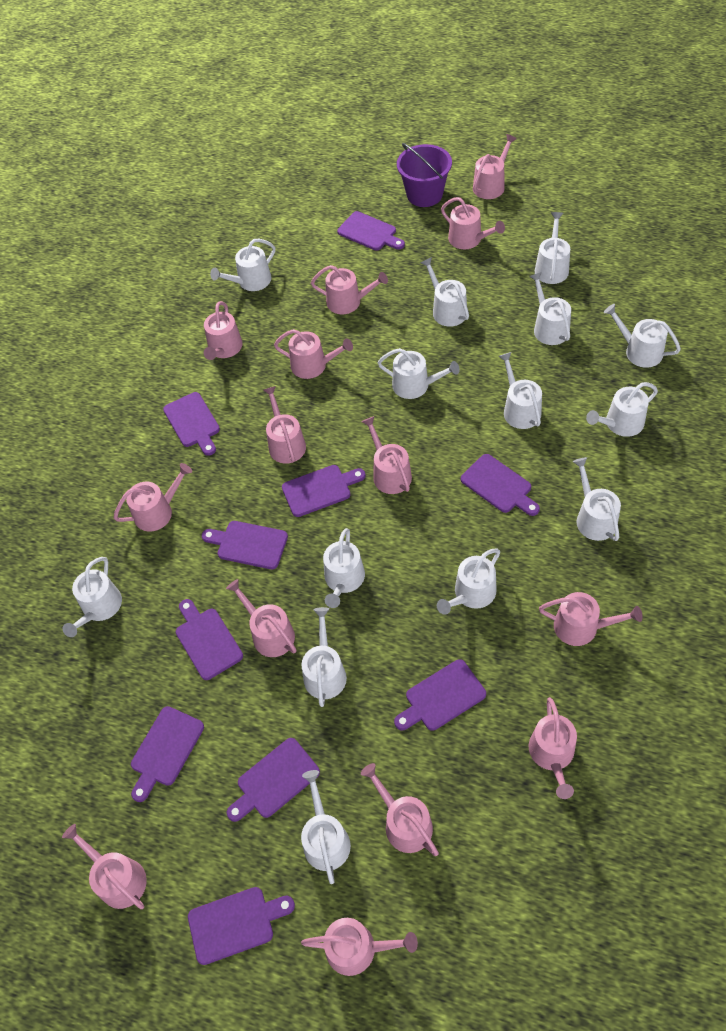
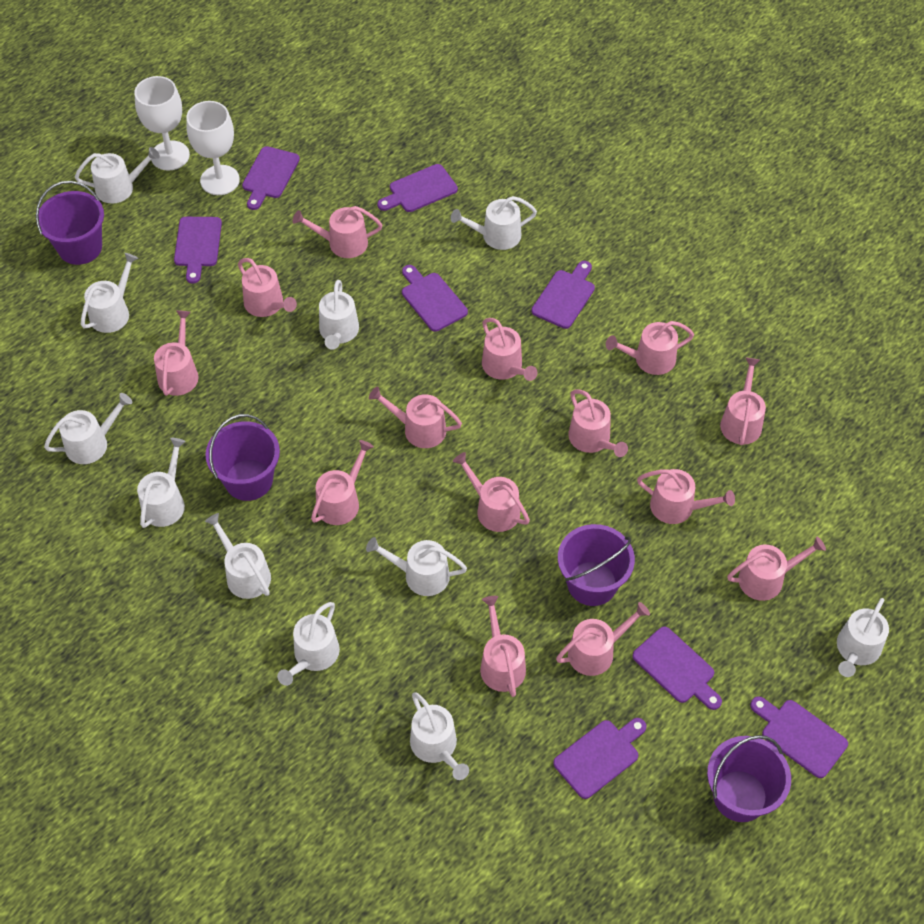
purple bucket: [397,143,452,207] = 1 -> [36,181,104,265] [205,414,280,501] [558,524,635,606] [707,735,791,822] = 4
purple cutting board: [131,706,204,802] [163,392,220,456] [176,599,243,680] [188,887,295,965] [202,521,288,570] [227,738,320,822] [282,465,366,517] [337,211,405,251] [394,659,486,731] [461,454,540,516] = 10 -> [174,217,222,284] [242,146,300,210] [377,164,458,212] [402,265,468,332] [531,261,595,329] [553,718,647,799] [632,626,722,710] [750,697,848,778] = 8
white goblet: none = 0 -> [134,76,190,170] [186,101,240,195] = 2
white watering can: [63,557,122,637] [210,239,275,291] [301,607,347,707] [301,770,351,884] [323,528,365,608] [378,348,460,399] [421,257,469,327] [437,548,500,615] [499,352,542,429] [529,272,571,345] [535,212,570,284] [573,457,621,541] [586,382,658,437] [604,304,681,368] = 14 -> [44,393,132,464] [75,147,160,204] [81,253,138,333] [137,438,186,528] [205,513,271,599] [277,602,340,686] [319,280,359,350] [366,537,467,596] [410,692,469,780] [451,196,537,250] [837,598,889,677] = 11

